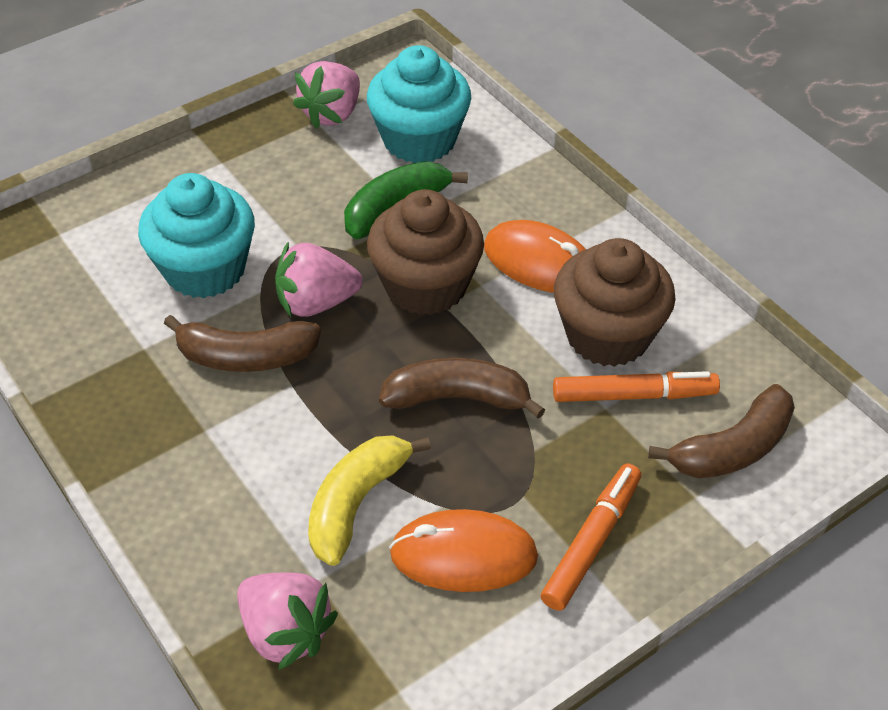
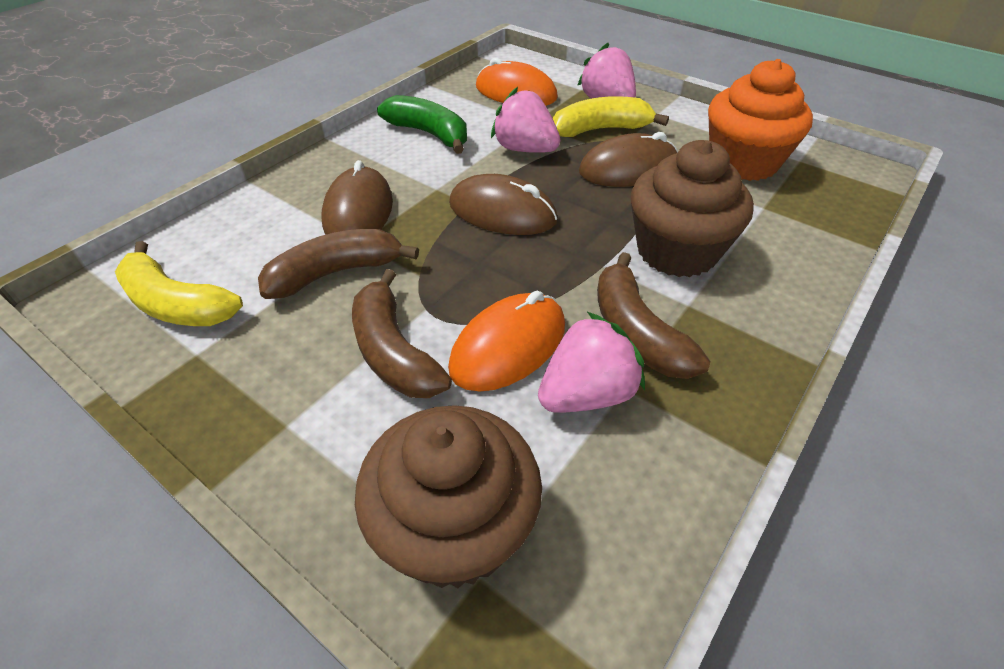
brown mouse: none = 0 -> [322,160,393,235] [449,174,557,235] [579,132,678,187] = 3
orange cupcake: none = 0 -> [708,59,813,181] = 1
orange marker: [541,464,641,611] [553,371,720,402] = 2 -> none = 0
turquoise cupcake: [138,173,255,298] [367,45,471,163] = 2 -> none = 0
yellow banana: [308,435,431,566] = 1 -> [115,241,243,326] [553,96,669,137] = 2

